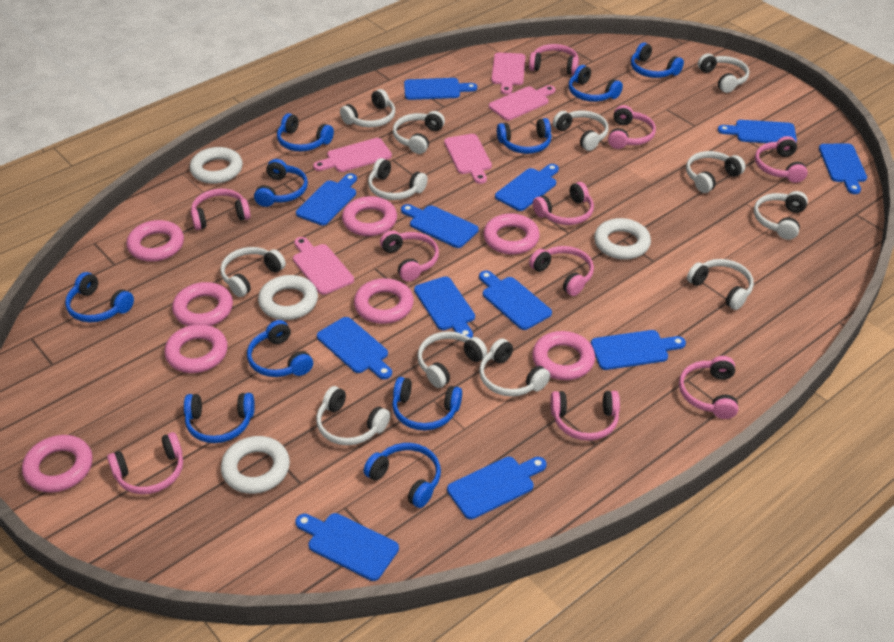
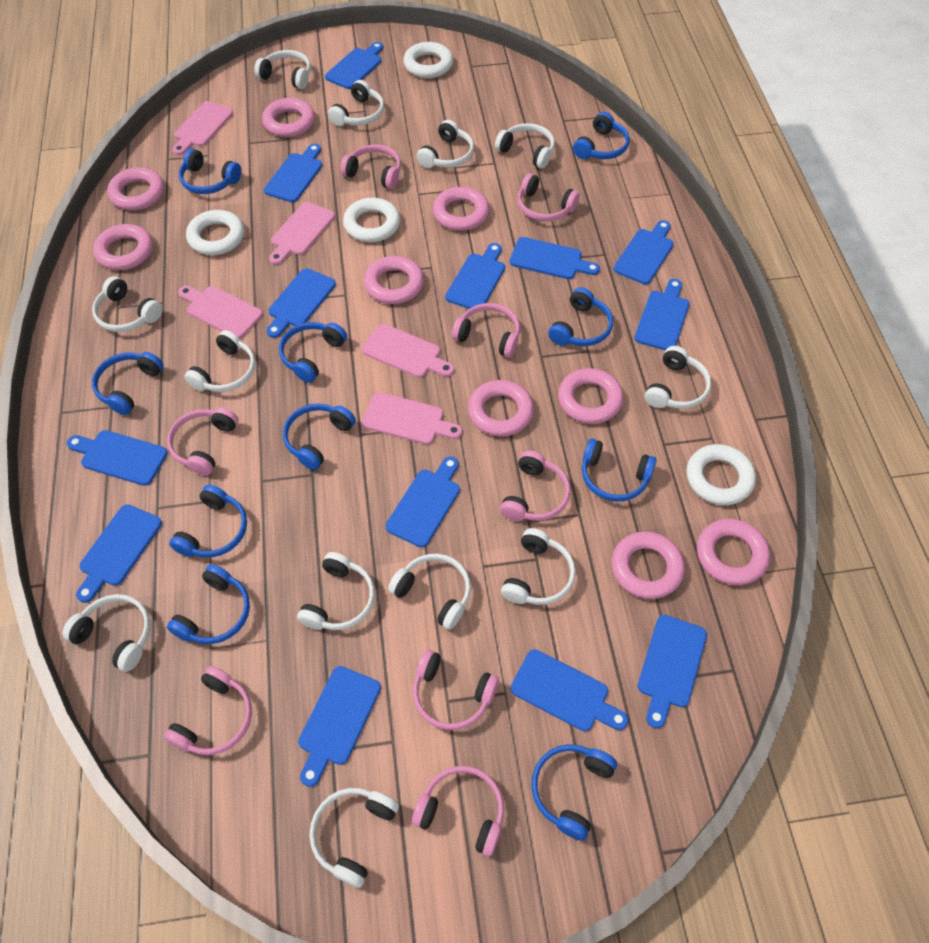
blue cutting board: [295,513,399,581] [296,173,357,225] [317,317,392,379] [401,204,479,248] [404,78,477,100] [414,276,475,338] [447,457,547,519] [479,271,552,330] [495,164,559,211] [591,330,686,370] [718,120,797,143] [819,144,867,194] = 12 -> [67,430,168,486] [76,504,162,603] [264,144,322,202] [267,268,336,338] [298,666,381,787] [325,42,383,89] [385,457,460,547] [445,243,505,309] [510,237,600,279] [511,649,628,731] [614,220,674,284] [634,279,690,351] [638,615,707,728] = 13
pink headphones: [107,432,183,494] [191,189,251,230] [380,230,439,282] [529,44,579,75] [529,246,594,296] [533,182,594,225] [550,391,620,441] [608,105,656,149] [679,356,738,419] [755,136,808,183] = 10 -> [164,666,252,755] [167,407,238,476] [340,145,401,189] [412,766,504,856] [413,650,499,730] [452,303,520,357] [500,451,571,521] [517,173,580,221] = 8
pink ring: [22,435,93,493] [126,220,184,262] [164,324,228,373] [172,282,233,326] [342,196,397,236] [354,278,414,324] [483,213,540,255] [532,331,595,380] = 8 -> [93,224,153,270] [107,167,164,210] [262,98,315,137] [364,256,424,304] [433,187,489,231] [468,380,534,436] [558,368,623,424] [612,531,685,599] [697,519,770,585] = 9

